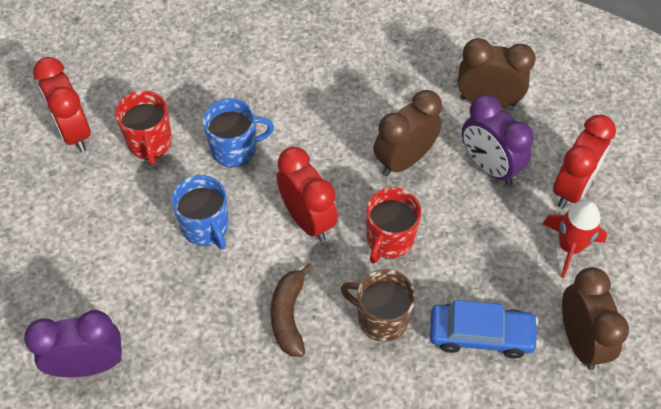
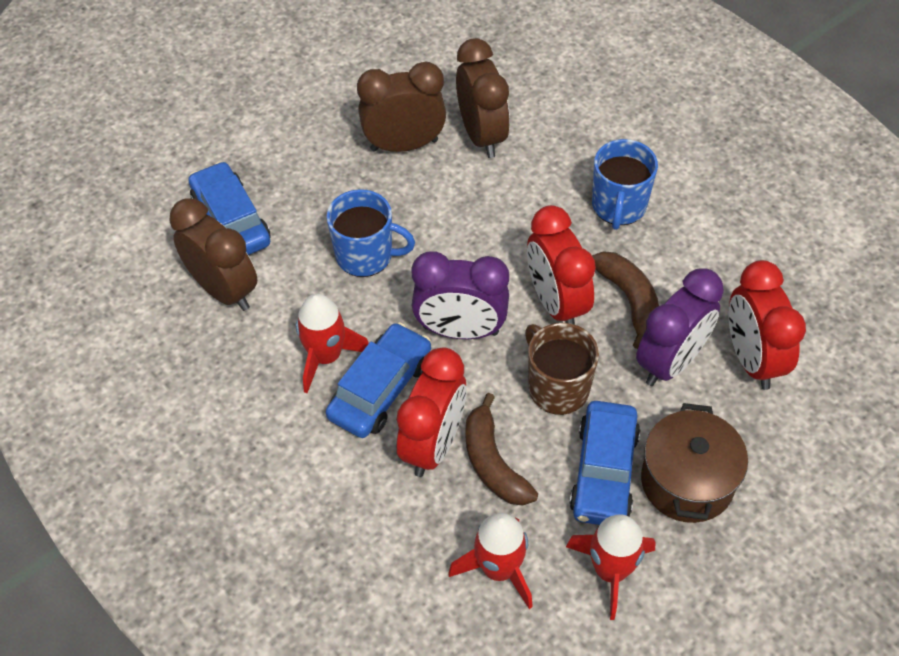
blue car: [430,300,539,359] = 1 -> [189,161,270,255] [326,322,431,438] [569,401,640,525] = 3
brown banana: [270,263,313,357] = 1 -> [465,393,538,506] [592,251,659,349] = 2
brown pot: none = 0 -> [641,403,748,523] = 1
red mug: [115,90,172,164] [366,187,422,263] = 2 -> none = 0
red rocket: [542,201,607,278] = 1 -> [296,294,369,393] [448,513,533,609] [566,515,656,620] = 3

